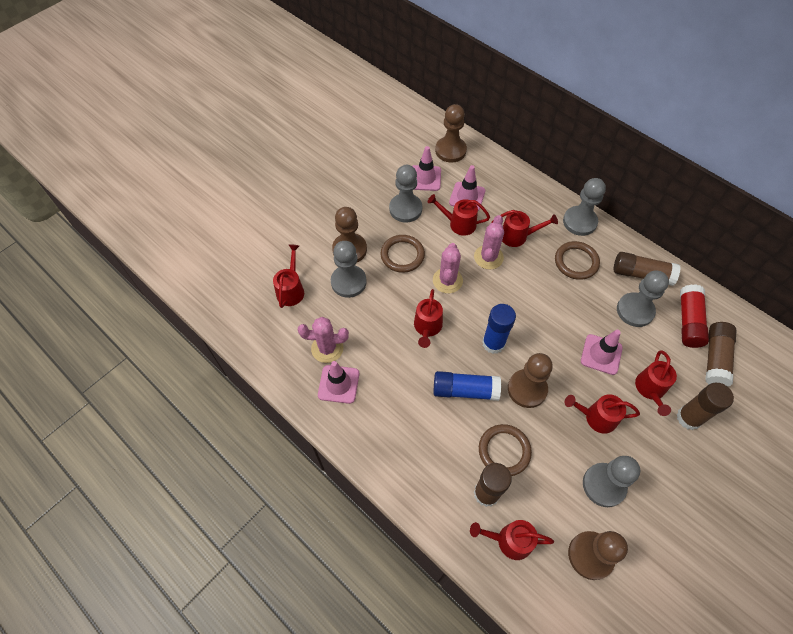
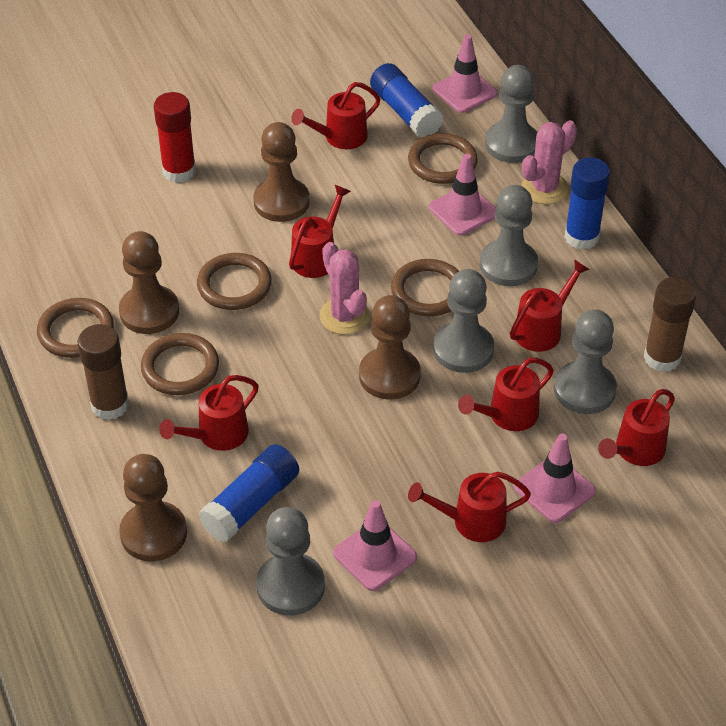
blue glue stick: [433,371,501,401] [482,304,516,354] = 2 -> [198,444,299,542] [370,63,443,138] [564,157,610,250] = 3
brown glue stick: [474,463,512,507] [614,252,681,286] [677,383,734,430] [705,322,737,387] = 4 -> [78,324,129,420] [644,277,696,372] = 2
brown ring: [381,235,425,273] [479,424,532,476] [555,241,600,280] = 3 -> [37,298,114,358] [141,333,219,395] [197,253,272,310] [391,259,459,316] [408,133,478,184] = 5
pink cactus: [298,317,349,363] [433,243,463,293] [474,215,504,270] = 3 -> [319,242,370,335] [521,120,577,204] = 2

